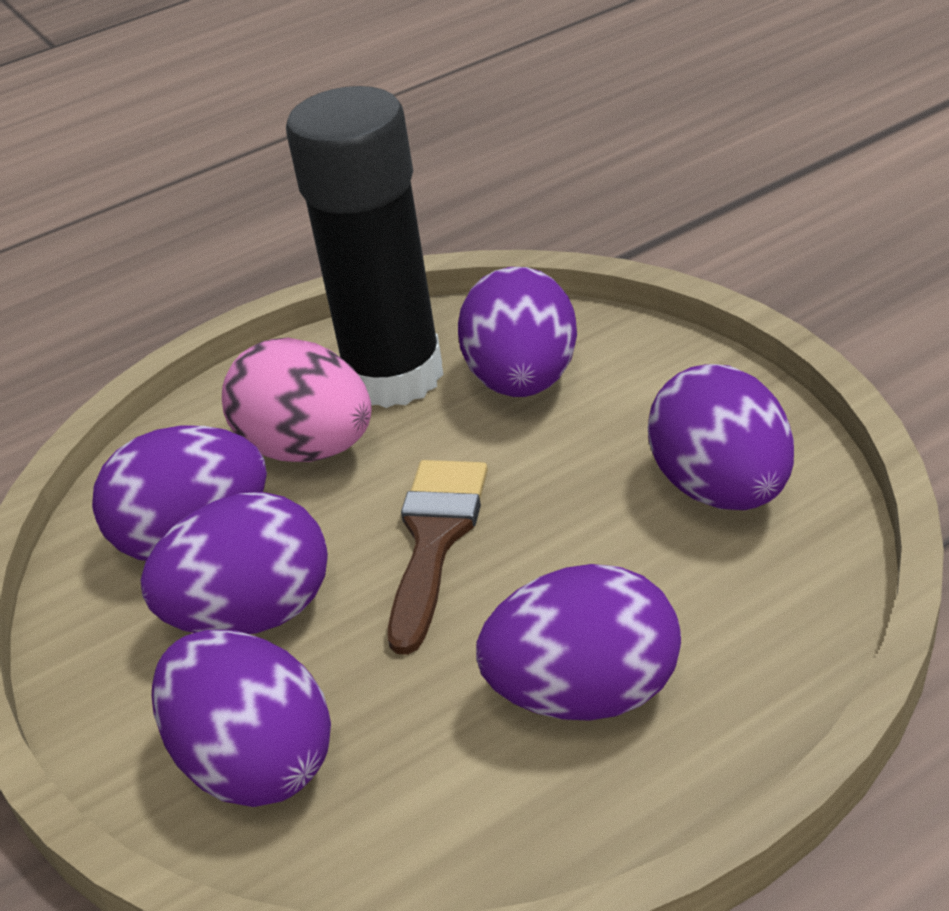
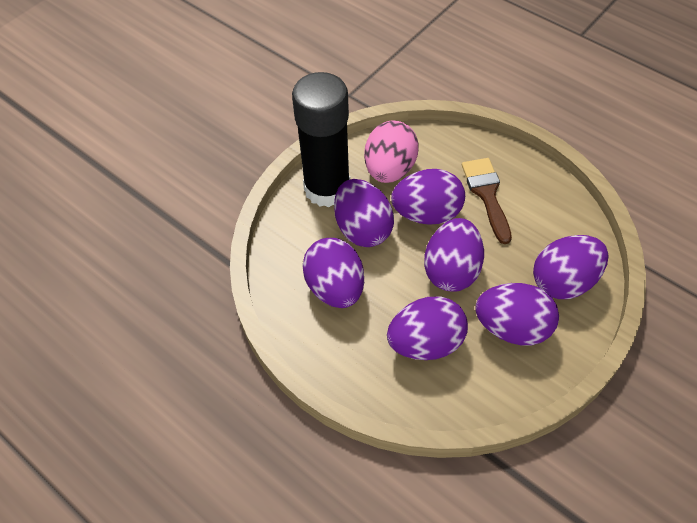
purple egg: [92,426,267,561] [141,492,328,634] [152,630,331,807] [458,267,577,397] [476,564,681,721] [648,364,794,510] = 6 -> [302,238,364,308] [334,179,394,247] [387,296,468,360] [391,169,465,225] [424,218,484,292] [475,283,559,346] [533,235,608,299] = 7

